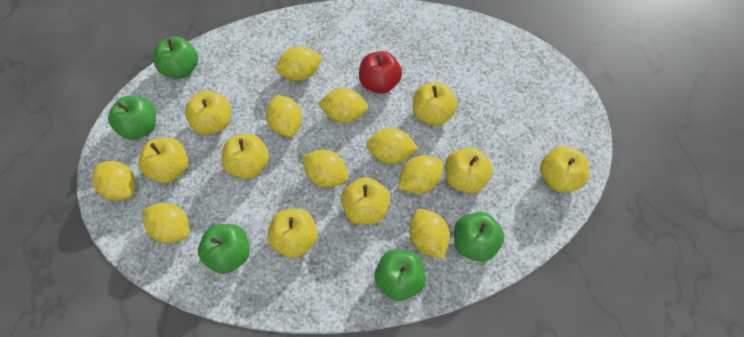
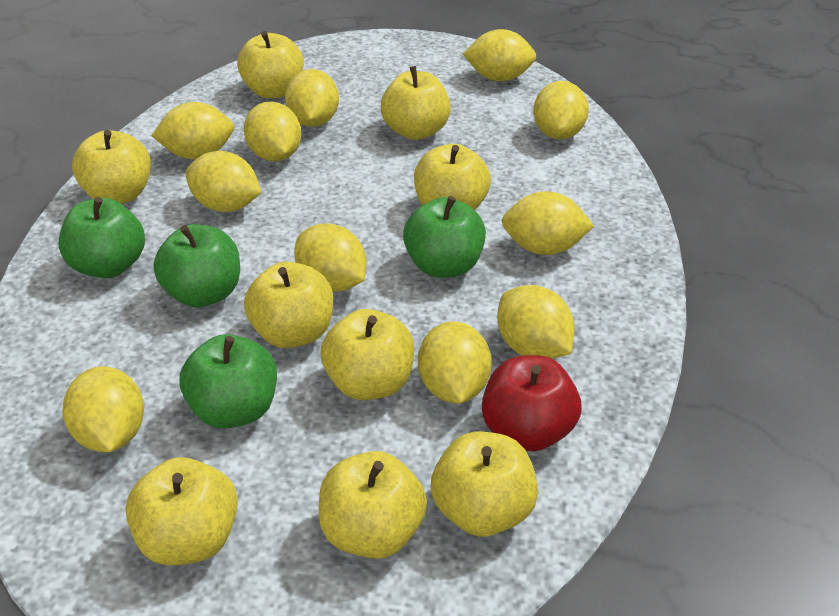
green apple: [108,96,156,140] [154,36,198,79] [198,224,250,274] [374,249,426,301] [454,212,504,262] = 5 -> [59,197,145,278] [153,224,240,307] [179,334,277,429] [403,196,486,278] = 4
yellow apple: [139,138,188,183] [185,91,231,135] [222,133,269,179] [267,209,318,258] [341,177,390,224] [413,82,457,126] [445,147,493,193] [540,146,589,192] = 8 -> [72,130,151,204] [126,457,238,565] [237,31,304,98] [244,261,333,348] [319,451,427,559] [321,309,414,400] [381,66,451,140] [414,144,491,210] [431,432,538,537] = 9
yellow lemon: [92,161,136,200] [143,203,189,243] [266,95,302,137] [276,46,323,81] [302,149,348,188] [318,88,368,123] [366,128,418,164] [398,155,443,194] [409,209,450,259] = 9 -> [63,366,144,452] [151,102,234,159] [185,151,262,212] [244,102,301,161] [285,69,339,127] [294,223,366,292] [418,321,492,404] [463,29,536,81] [497,285,575,359] [502,191,594,255] [533,81,589,139] = 11

